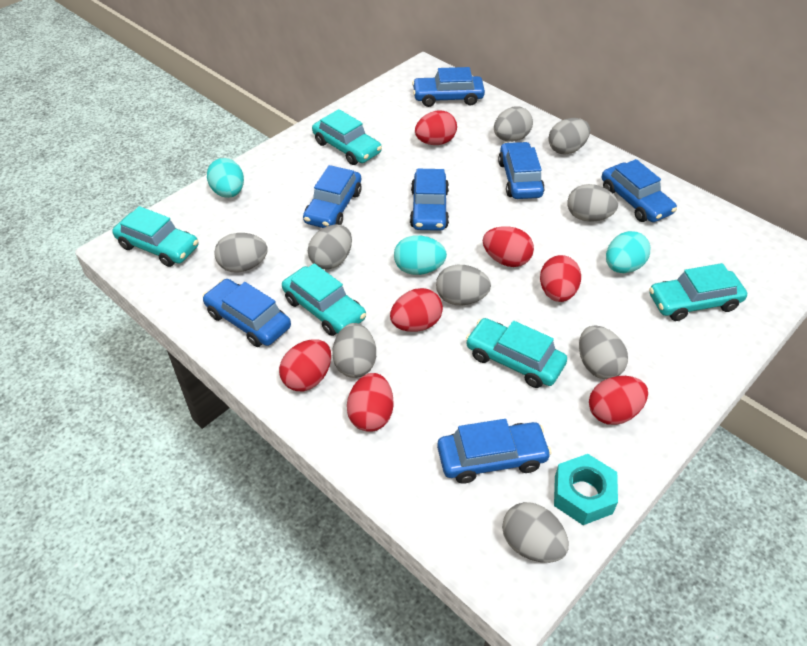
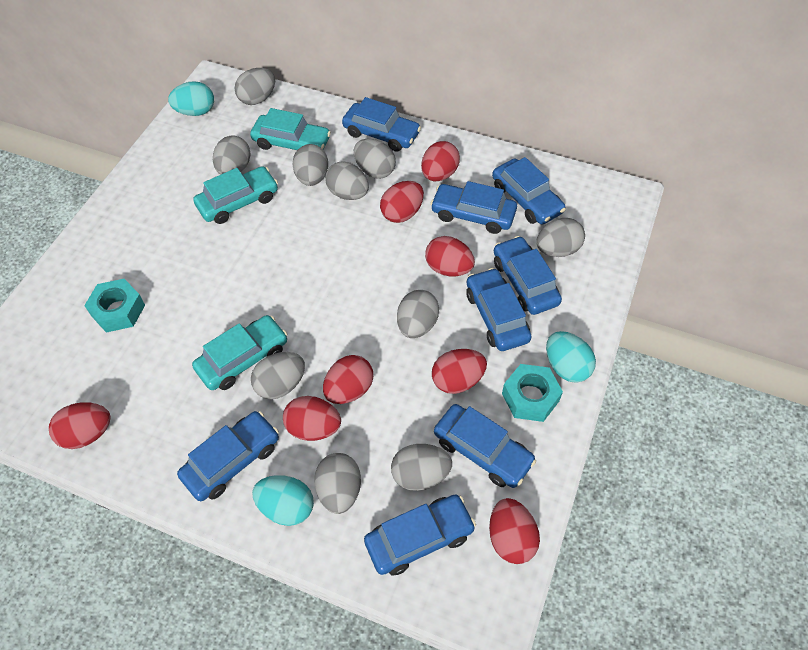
blue car: [203,279,291,347] [303,165,361,228] [410,169,449,231] [412,67,485,107] [437,419,552,484] [498,142,545,199] [602,159,677,222] = 7 -> [177,411,279,501] [342,97,421,152] [364,494,476,576] [430,181,517,234] [434,404,536,488] [466,268,532,351] [492,157,566,225] [494,236,562,315] = 8
grey egg: [214,233,268,272] [308,224,352,270] [332,323,376,378] [436,265,491,305] [494,106,533,142] [502,502,569,563] [548,118,590,155] [568,184,618,222] [579,325,628,379] = 9 -> [213,135,250,175] [234,68,275,105] [251,352,305,399] [293,144,328,186] [314,453,361,514] [325,161,369,200] [354,139,396,179] [391,444,452,491] [397,290,439,338] [536,218,585,257] = 10
red egg: [279,339,331,391] [347,373,394,432] [390,288,443,332] [415,110,457,145] [483,226,534,267] [540,255,581,302] [589,376,648,425] = 7 -> [49,402,111,449] [283,396,341,441] [323,355,373,404] [380,181,424,223] [421,141,460,181] [425,236,475,276] [432,349,487,394] [489,498,540,564] = 8
turquoise car: [112,206,199,267] [282,263,366,336] [312,109,382,165] [466,318,567,388] [649,263,747,321] = 5 -> [192,315,287,390] [193,166,278,224] [250,108,331,150] = 3
turquoise nut: [554,454,618,525] = 1 -> [84,279,145,333] [502,364,563,422] = 2

